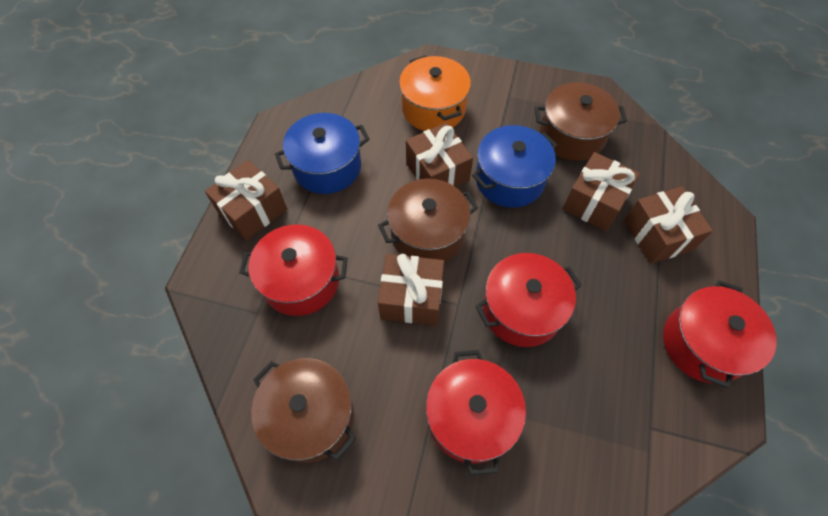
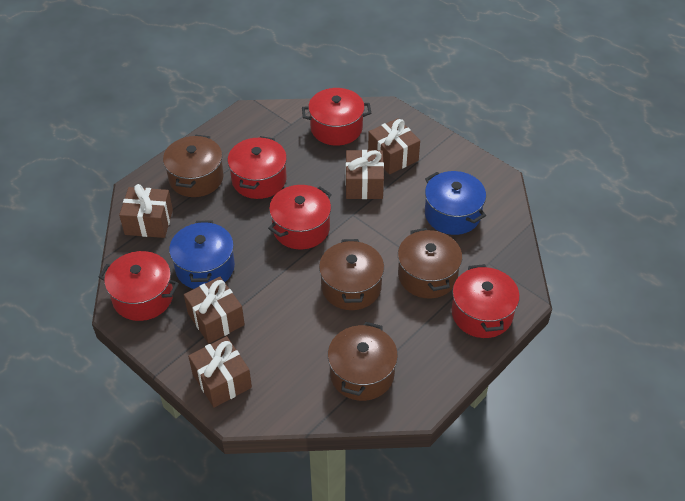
brown pot: [251,358,356,463] [378,179,478,262] [534,82,627,161] = 3 -> [163,135,224,197] [319,239,384,310] [328,322,398,401] [398,228,462,299] = 4
orange pot: [399,55,471,131] = 1 -> none = 0
red pot: [239,224,348,316] [426,350,526,476] [475,253,582,347] [663,280,777,388] = 4 -> [99,251,179,321] [228,136,287,199] [268,185,332,249] [302,88,371,146] [451,264,520,338] = 5

